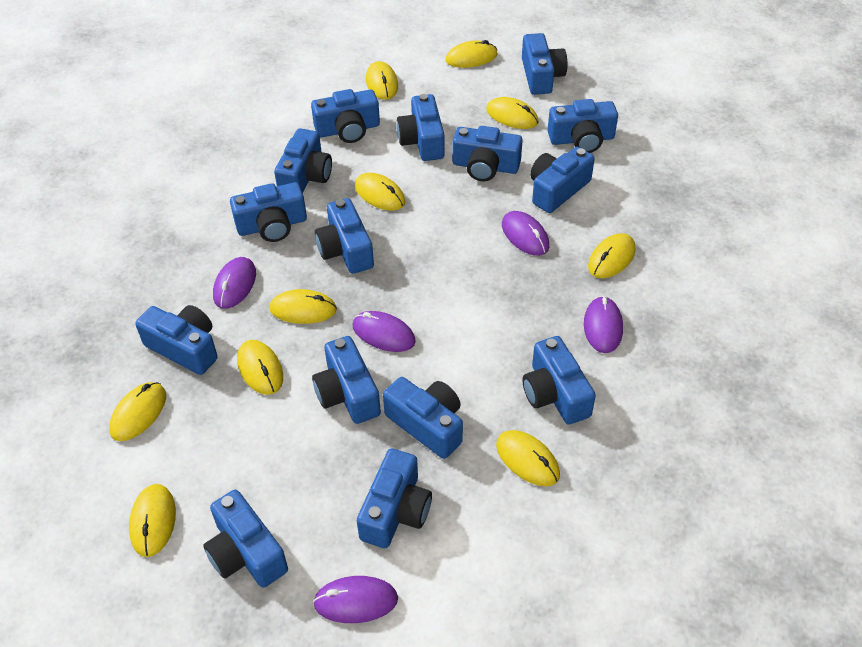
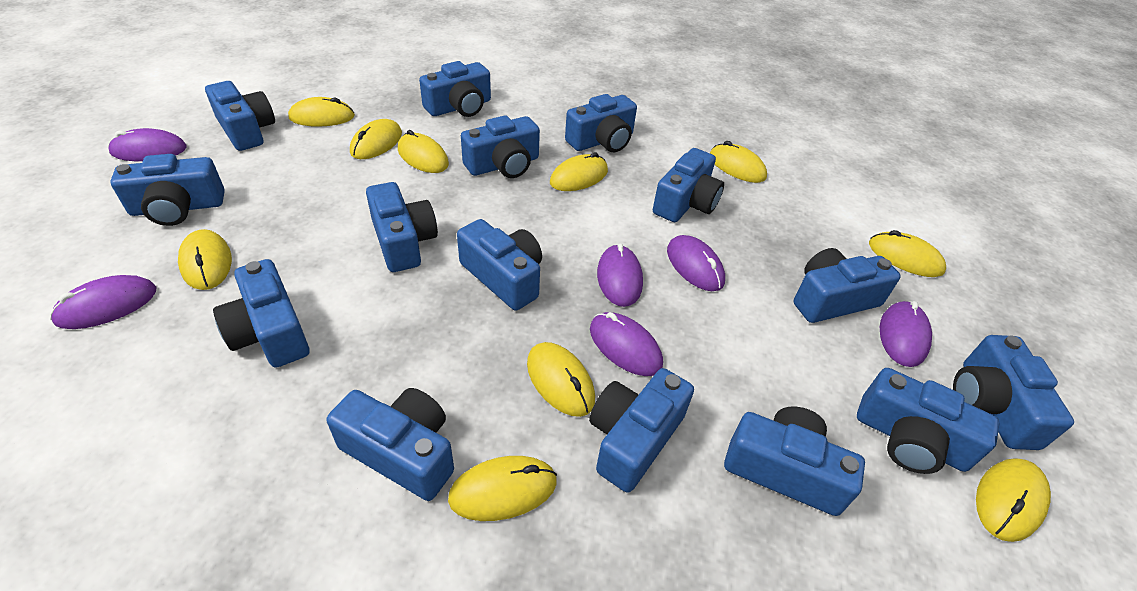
purple mouse: [213,257,256,309] [313,576,398,623] [353,311,416,352] [502,211,549,256] [584,296,623,353] = 5 -> [50,275,156,329] [108,128,186,161] [590,312,663,376] [597,243,643,307] [667,235,725,291] [880,301,932,367] = 6

